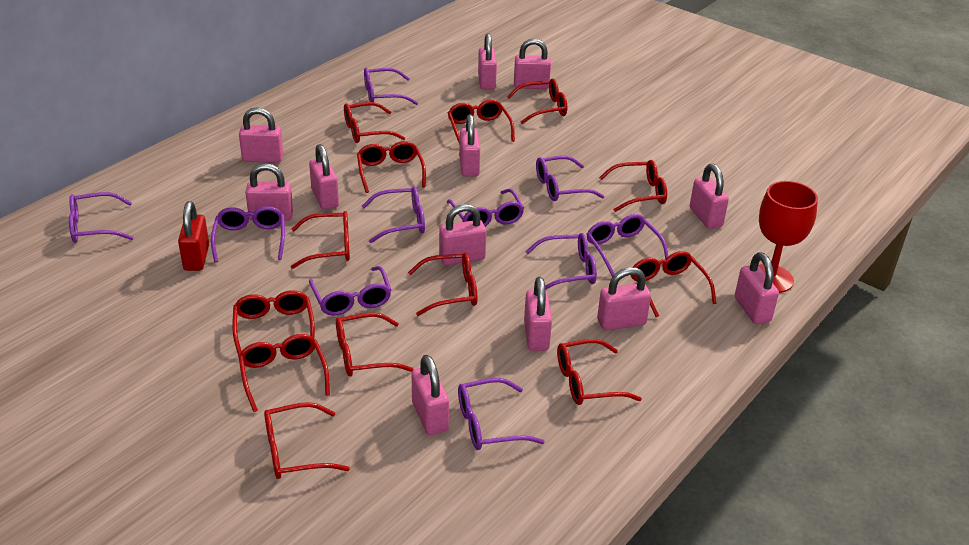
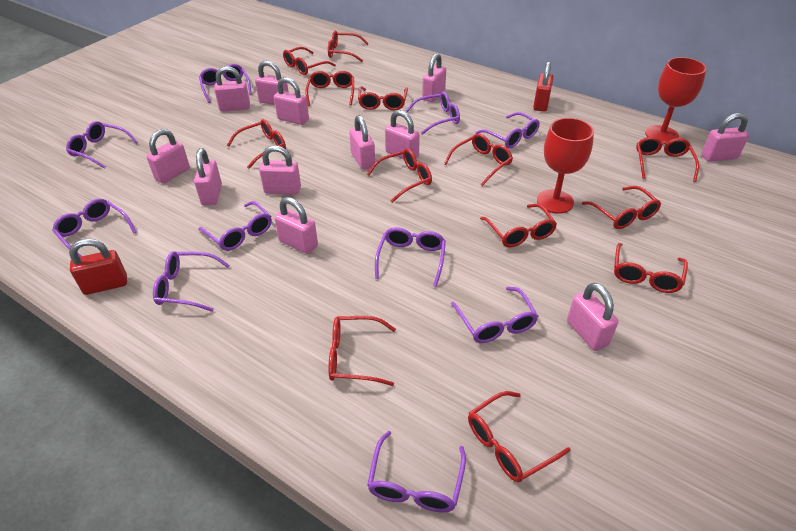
red goblet: [759,181,818,293] = 1 -> [537,118,594,214] [645,57,706,142] = 2
red padlock: [178,201,209,271] = 1 -> [69,239,127,295] [533,61,554,112] = 2

